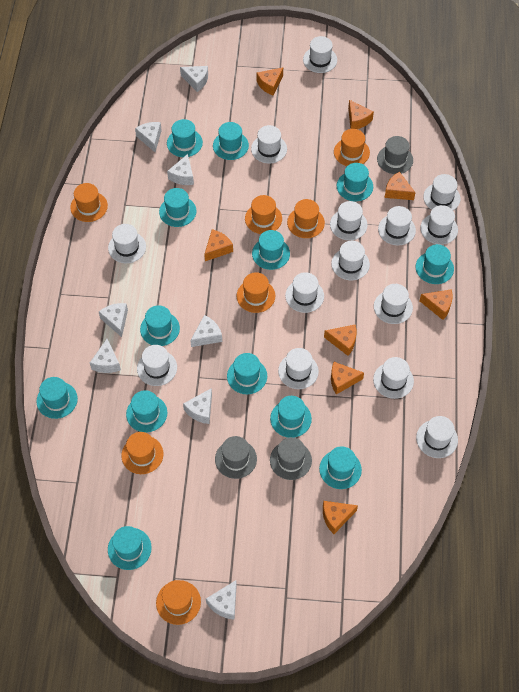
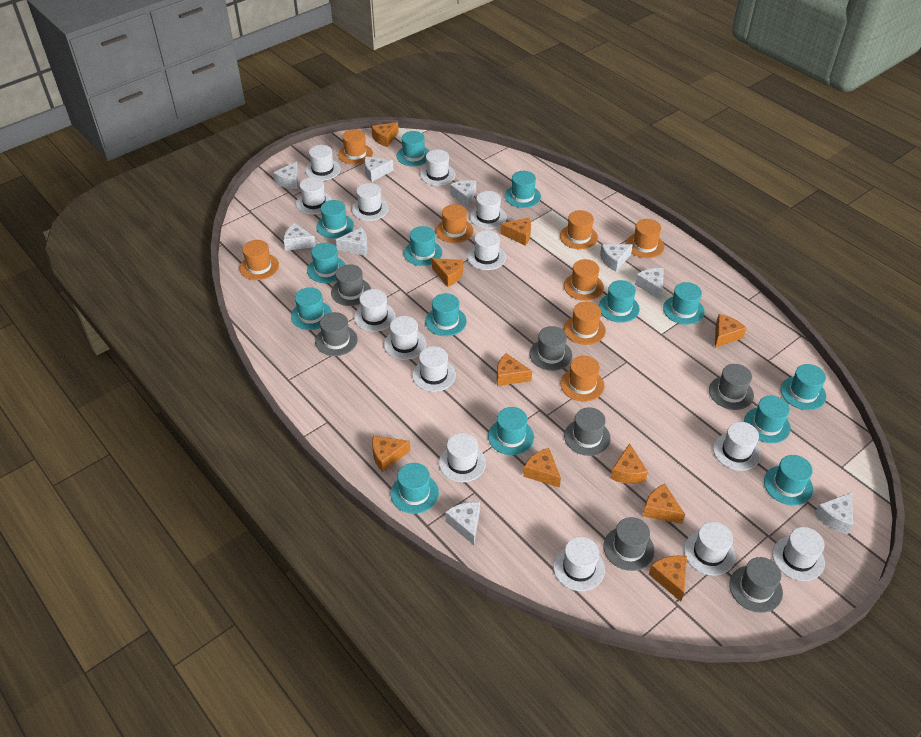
grey hat: [215,436,257,479] [270,437,312,480] [377,136,413,174] = 3 -> [315,312,358,356] [331,264,371,306] [529,326,572,371] [564,407,611,456] [603,517,655,571] [709,364,754,410] [729,557,783,613] = 7
orange cheese: [204,229,233,261] [256,67,283,96] [323,501,358,534] [324,325,356,356] [331,362,364,395] [348,100,374,129] [385,172,416,200] [420,289,453,320] = 8 -> [371,122,399,147] [372,436,410,472] [432,258,463,287] [497,353,532,386] [500,217,531,246] [523,448,561,488] [610,443,648,484] [643,484,685,524] [649,556,687,602] [715,314,746,348] = 10
orange hat: [70,183,108,222] [121,432,163,474] [156,580,201,625] [237,272,275,313] [245,195,282,234] [287,199,325,238] [334,129,370,166] = 7 -> [239,240,279,280] [338,129,373,165] [436,204,473,243] [560,210,598,249] [560,356,605,402] [564,259,604,301] [564,302,606,345] [626,219,664,258] = 8
turquoise hat: [36,377,78,419] [108,526,152,570] [126,390,167,432] [140,306,180,346] [159,188,196,227] [167,119,203,157] [213,122,249,160] [227,353,267,394] [252,230,290,270] [270,396,312,437] [319,446,362,489] [337,163,373,201] [416,244,454,284] = 13 -> [291,287,332,330] [307,243,346,283] [316,200,354,239] [391,463,439,514] [397,131,429,166] [404,226,442,266] [425,293,467,336] [488,407,534,455] [505,171,541,208] [599,280,640,323] [663,282,705,325] [744,396,791,443] [764,455,813,506] [781,364,826,410] = 14
white cheese: [90,339,121,373] [99,303,128,337] [135,122,162,152] [167,154,194,185] [180,66,208,92] [183,388,212,424] [190,315,222,347] [206,580,237,620] = 8 -> [273,161,299,189] [284,223,316,251] [336,227,368,256] [365,157,393,182] [445,502,480,545] [450,180,476,209] [600,244,633,272] [635,268,664,300] [814,492,853,534] = 9

